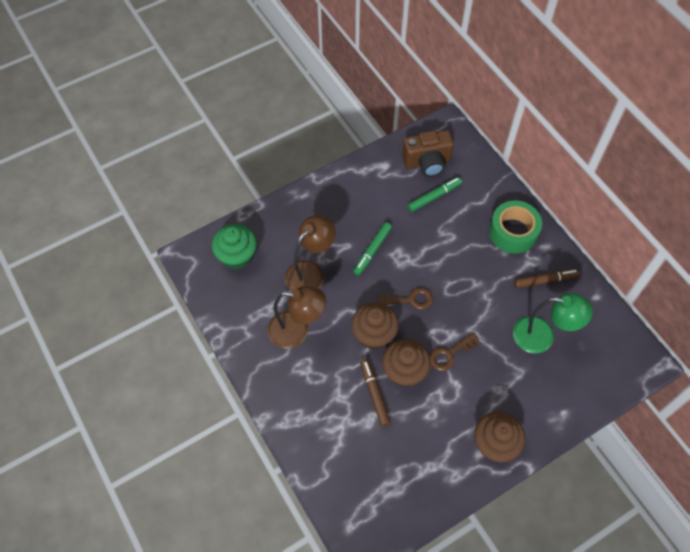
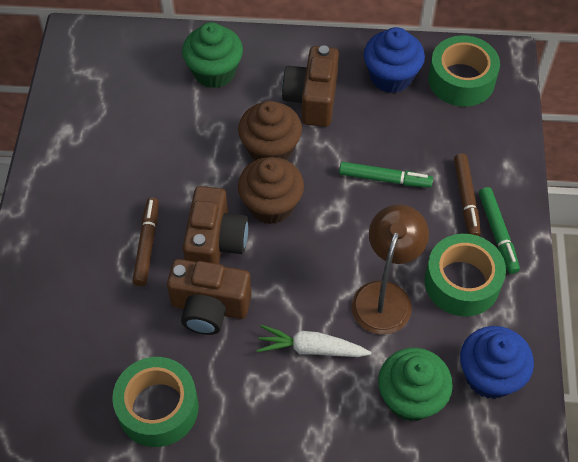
blue cupcake: none = 0 -> [364,27,425,93] [460,326,534,399] = 2
brown camera: [402,130,454,177] = 1 -> [167,259,252,335] [183,186,248,264] [282,45,339,127] = 3
brown cupcake: [351,302,399,350] [382,339,431,387] [474,412,526,462] = 3 -> [238,101,302,161] [238,157,304,224] = 2
brown key: [379,287,433,309] [429,333,481,371] = 2 -> none = 0
brown lamp: [268,286,326,348] [285,215,336,291] = 2 -> [351,204,429,335] = 1
green cupcake: [212,224,257,270] = 1 -> [182,22,243,88] [378,348,453,421] = 2
green lamp: [513,293,593,353] = 1 -> none = 0
green tape: [489,201,542,253] = 1 -> [112,357,199,447] [425,234,506,317] [428,35,500,107] = 3
white carrot: none = 0 -> [257,325,371,357] = 1

